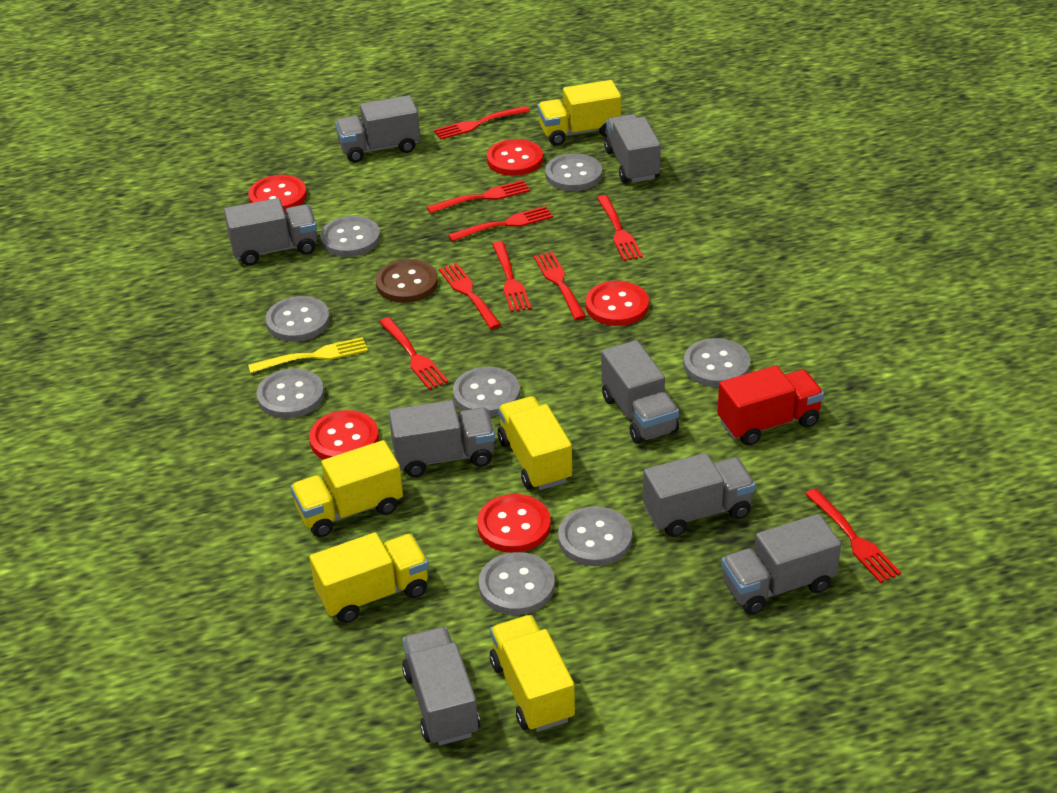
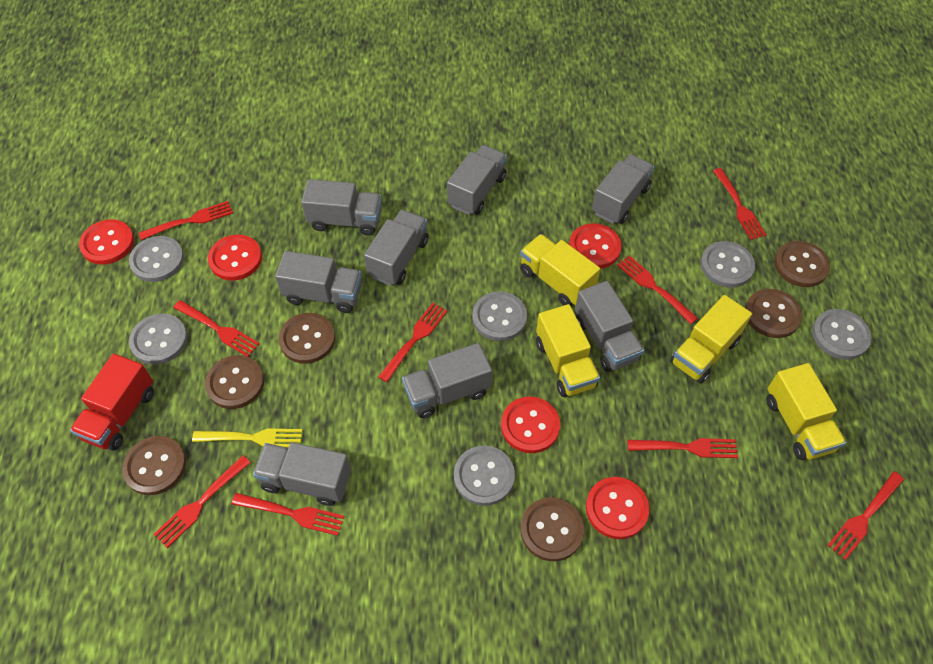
brown button: [376,259,438,303] = 1 -> [122,436,186,495] [205,355,264,409] [278,313,335,364] [520,498,584,561] [745,289,802,338] [774,241,830,287] = 6
grey button: [256,368,324,419] [266,296,330,342] [320,216,380,257] [453,367,520,417] [479,552,555,615] [545,153,602,191] [558,506,632,566] [684,338,750,387] = 8 -> [129,236,184,282] [129,314,188,365] [454,445,515,506] [472,291,527,341] [700,241,755,288] [812,309,872,360] = 6
yellow truck: [290,440,403,537] [309,532,429,623] [490,615,575,732] [498,396,572,490] [537,80,621,146] = 5 -> [520,234,600,306] [536,304,600,397] [670,295,752,383] [766,363,846,460] = 4

